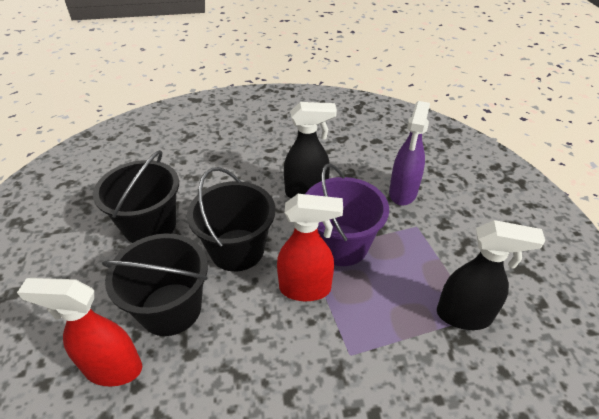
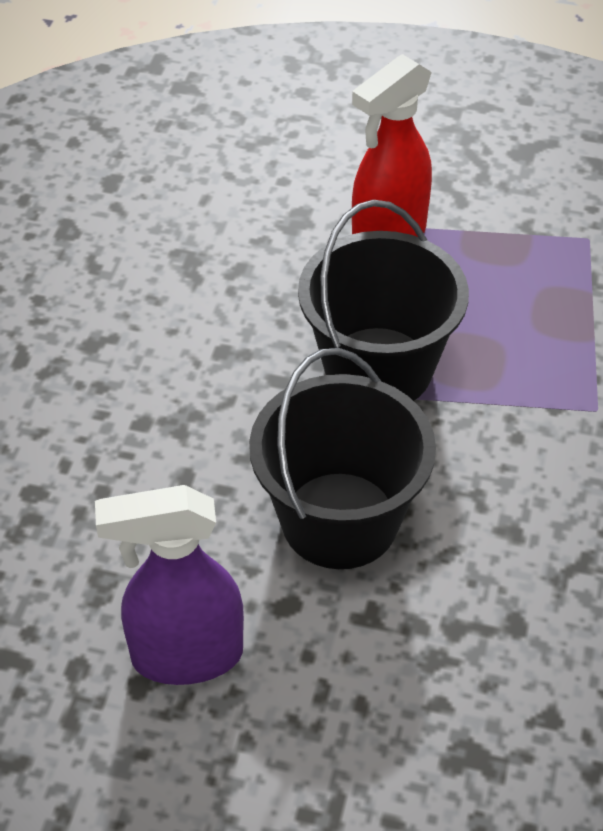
black bucket: [93,150,179,243] [102,233,208,336] [187,167,276,272] = 3 -> [249,348,436,569] [298,200,469,401] = 2
black spray bottle: [284,102,337,198] [437,220,545,330] = 2 -> none = 0
purple bucket: [306,163,389,266] = 1 -> none = 0
red spray bottle: [17,278,142,386] [277,194,343,301] = 2 -> [352,54,432,237] = 1

